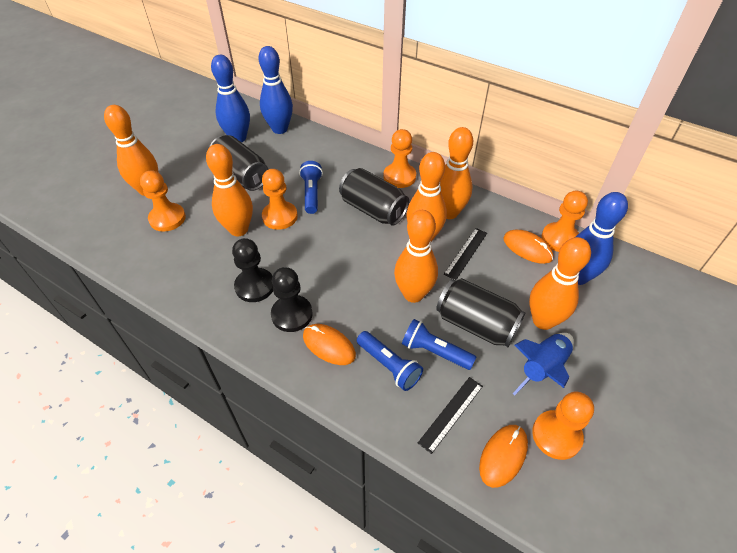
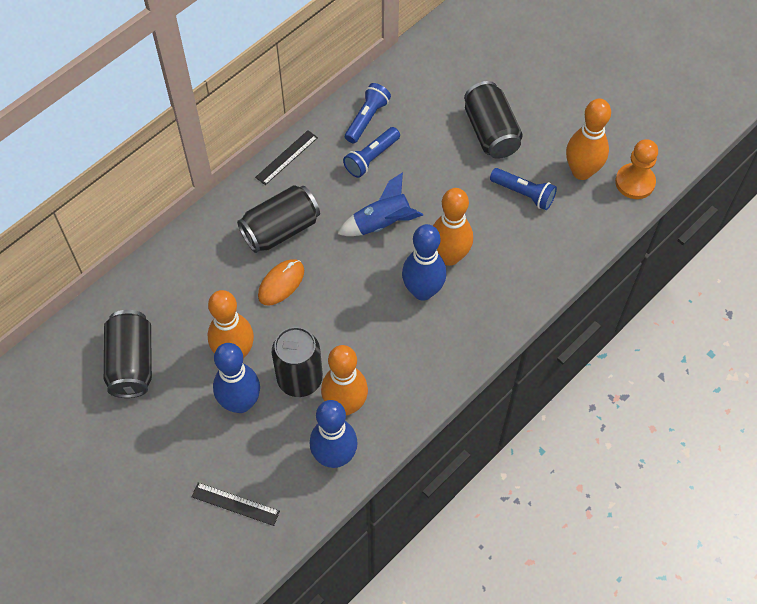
black can: [209,135,268,191] [339,168,409,226] [436,278,526,347] = 3 -> [104,310,152,398] [237,185,320,253] [272,327,323,397] [464,81,523,159] = 4
black pawn: [232,238,273,302] [271,267,313,332] = 2 -> none = 0
orange bowling pin: [104,105,158,196] [206,144,253,237] [394,210,438,303] [407,152,447,242] [440,127,473,219] [529,237,591,330] = 6 -> [208,290,254,359] [321,345,368,415] [433,188,473,266] [566,99,611,180] = 4
orange mouse: [303,324,356,365] [479,425,528,488] [503,229,553,264] = 3 -> [258,259,304,305] = 1
orange pawn: [140,170,186,232] [262,169,298,230] [383,129,416,188] [532,392,594,460] [542,191,588,252] = 5 -> [615,139,658,199] = 1

